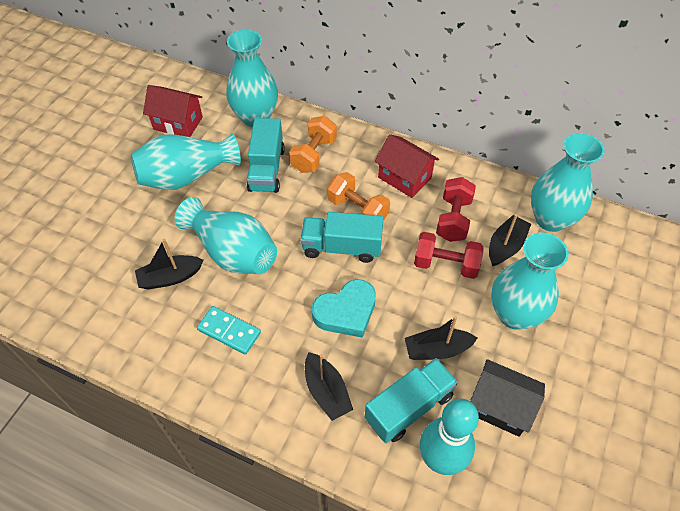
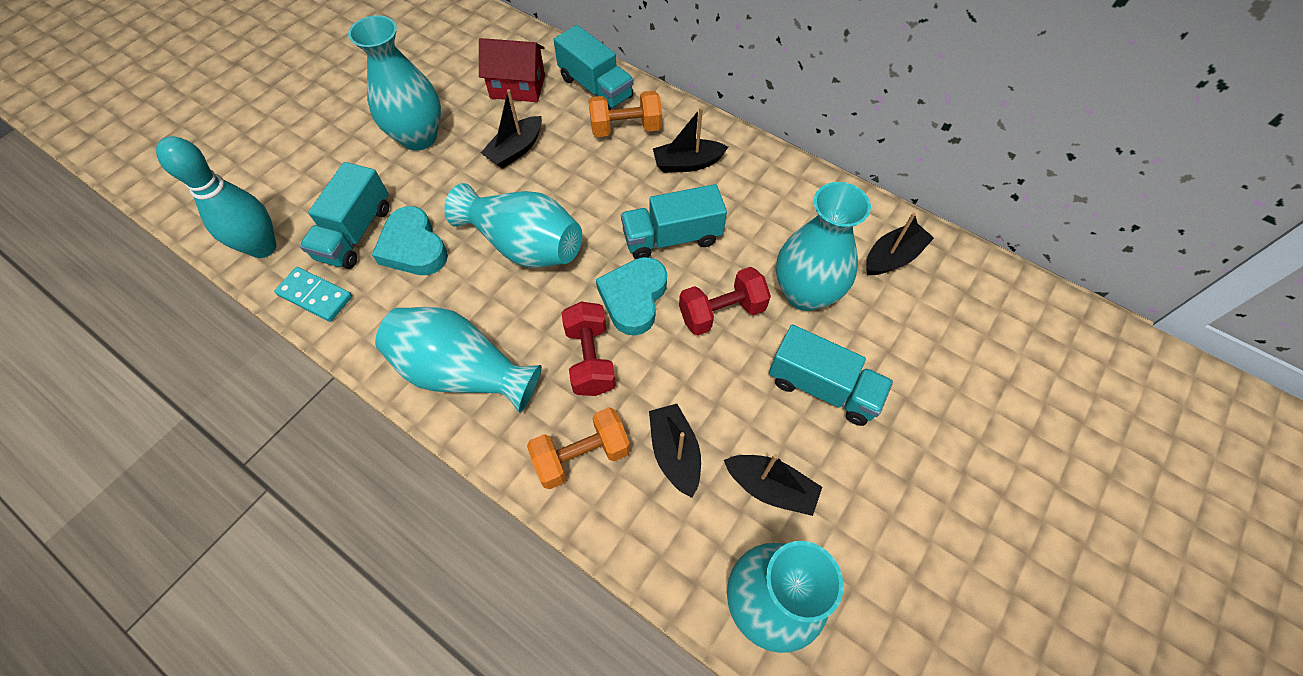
black boat: [135,239,203,290] [305,352,353,421] [405,316,477,360] [489,214,531,266] = 4 -> [481,89,542,169] [649,404,701,498] [653,107,728,173] [724,454,822,516] [866,212,934,275] = 5
black house: [470,359,545,437] = 1 -> none = 0
red house: [143,85,203,137] [375,134,439,198] = 2 -> [479,38,545,102] = 1
turquoise heart: [312,279,376,338] = 1 -> [372,206,448,275] [596,257,667,336] = 2
turquoise truck: [247,118,285,193] [300,212,383,263] [365,358,458,443] = 3 -> [300,162,389,269] [554,25,634,110] [621,184,727,259] [769,325,893,426] = 4

